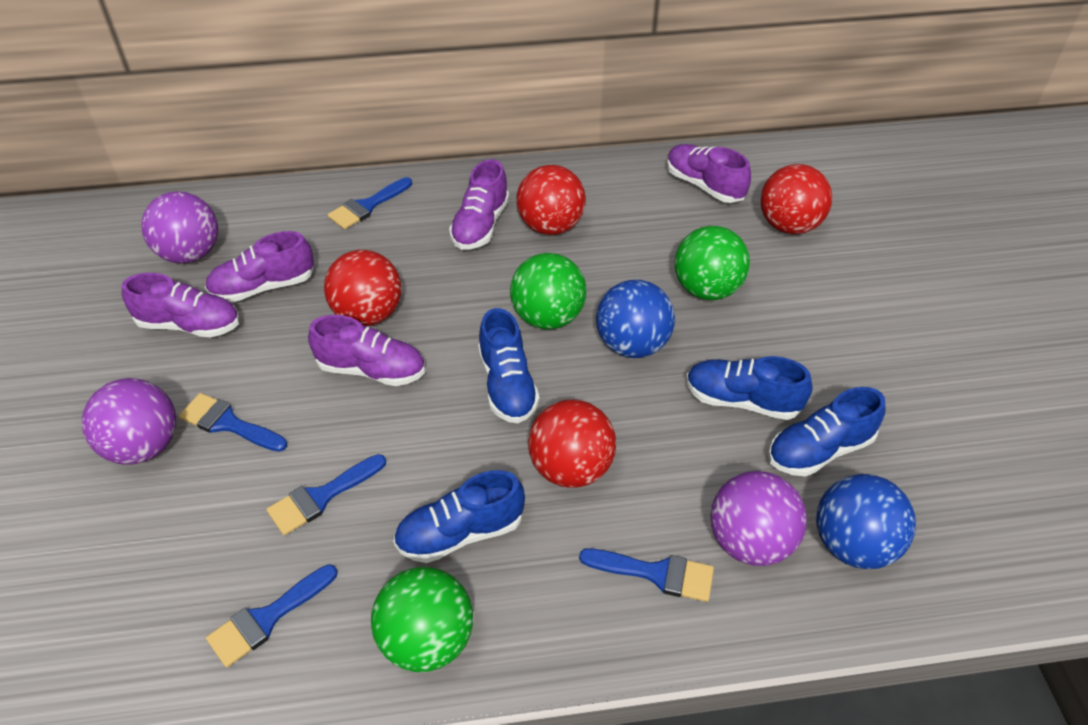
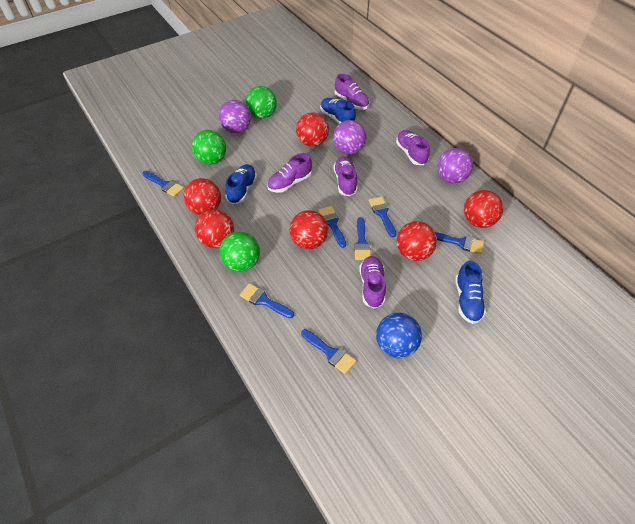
blue ball: [596,280,675,358] [816,474,916,569] = 2 -> [376,313,422,358] = 1
blue brush: [179,393,287,452] [206,564,338,667] [266,454,386,535] [328,177,412,229] [579,549,714,602] = 5 -> [142,171,184,197] [240,283,294,318] [301,329,356,374] [318,206,346,248] [354,217,371,260] [369,196,396,237] [435,232,484,254] = 7
blue shoe: [393,470,525,563] [478,308,540,423] [686,356,812,420] [768,387,885,477] = 4 -> [225,164,257,204] [320,98,356,124] [455,261,486,324] = 3
red ball: [324,250,401,326] [516,165,586,235] [528,400,616,488] [761,164,832,234] = 4 -> [183,178,221,215] [195,209,234,248] [290,210,328,249] [296,113,329,146] [397,221,437,261] [464,190,503,228] = 6

